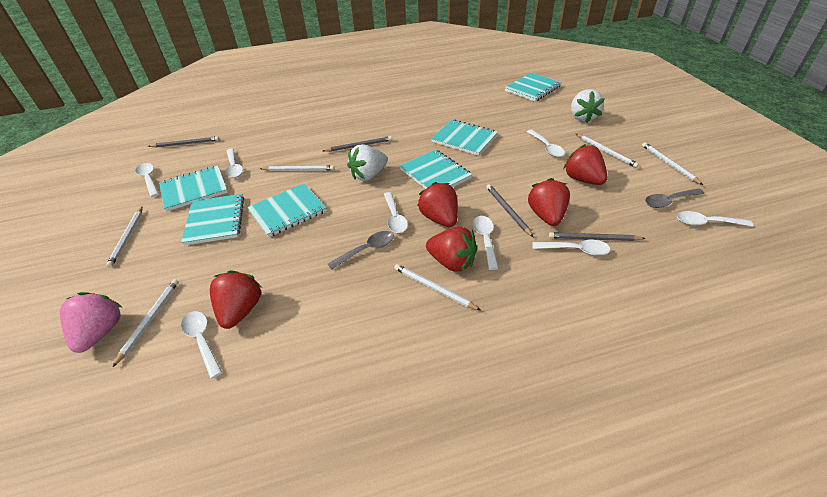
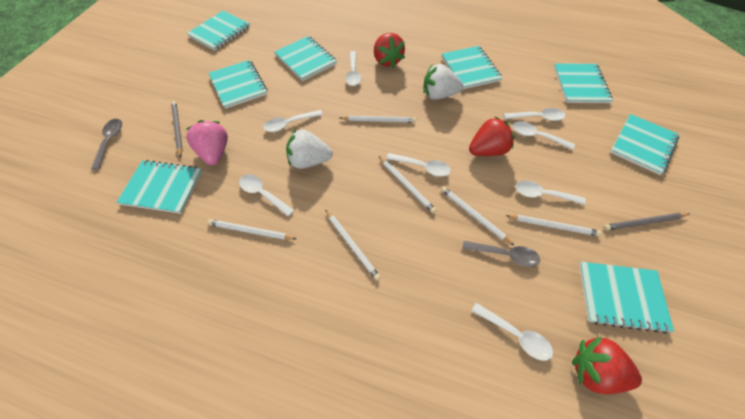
grey pencil: [148,136,219,148] [323,136,392,152] [486,184,533,237] [549,232,646,241] = 4 -> [171,101,183,157] [604,213,689,230] = 2
red strawberry: [210,270,262,329] [417,182,458,227] [426,226,477,272] [528,178,570,226] [563,144,608,185] = 5 -> [374,33,405,68] [469,117,515,156] [572,336,642,394] = 3
turquoise notebook: [159,166,228,212] [181,194,244,246] [247,184,326,237] [400,149,472,189] [431,120,498,156] [505,73,562,101] = 6 -> [117,160,202,214] [187,10,250,51] [209,60,267,109] [274,36,337,81] [442,46,502,90] [554,63,613,103] [579,262,674,334] [610,114,680,175] = 8

